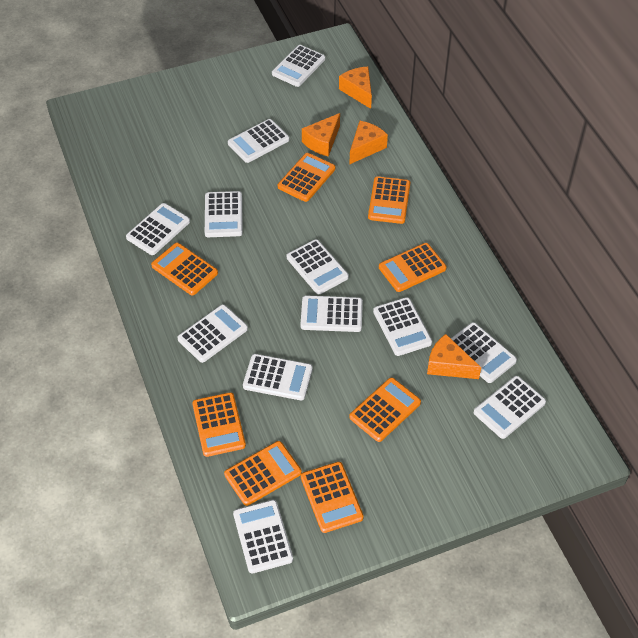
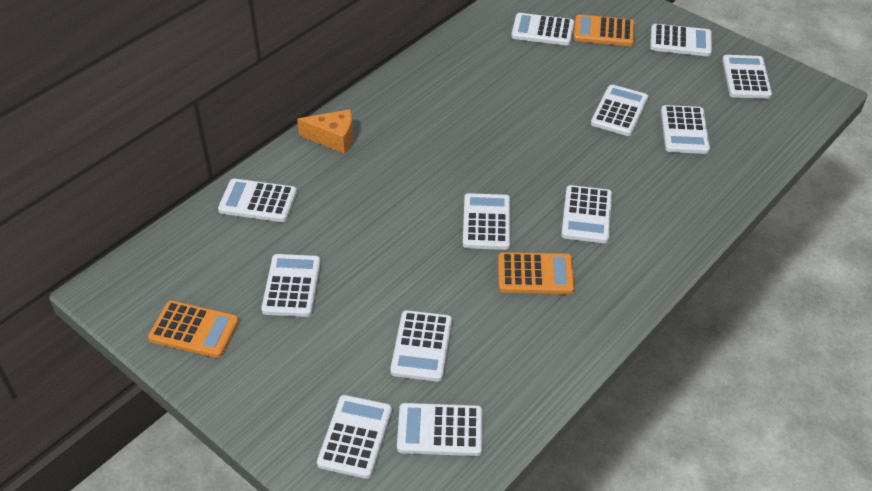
orange calculator: [151,243,218,295] [192,392,246,457] [224,441,302,506] [278,153,335,202] [301,462,364,533] [349,378,421,442] [368,176,410,224] [379,243,447,292] = 8 -> [148,301,239,358] [498,252,575,294] [574,15,635,46] = 3
orange cheese: [302,113,340,157] [339,67,372,109] [349,121,388,165] [427,334,481,379] = 4 -> [297,109,353,154] = 1

